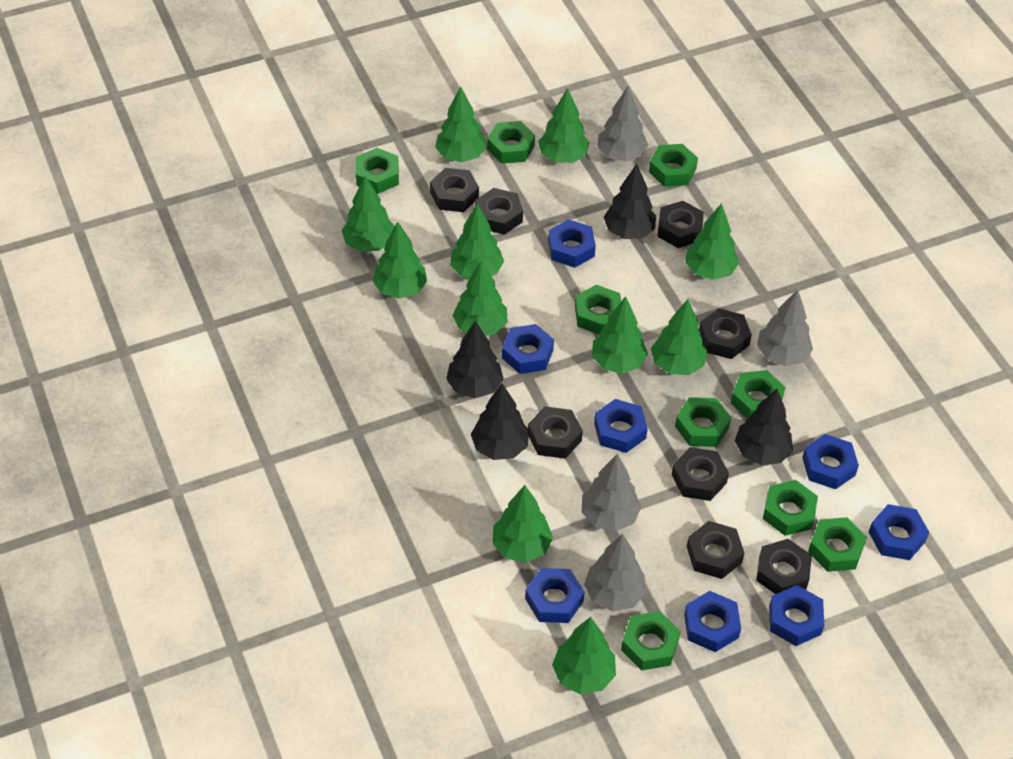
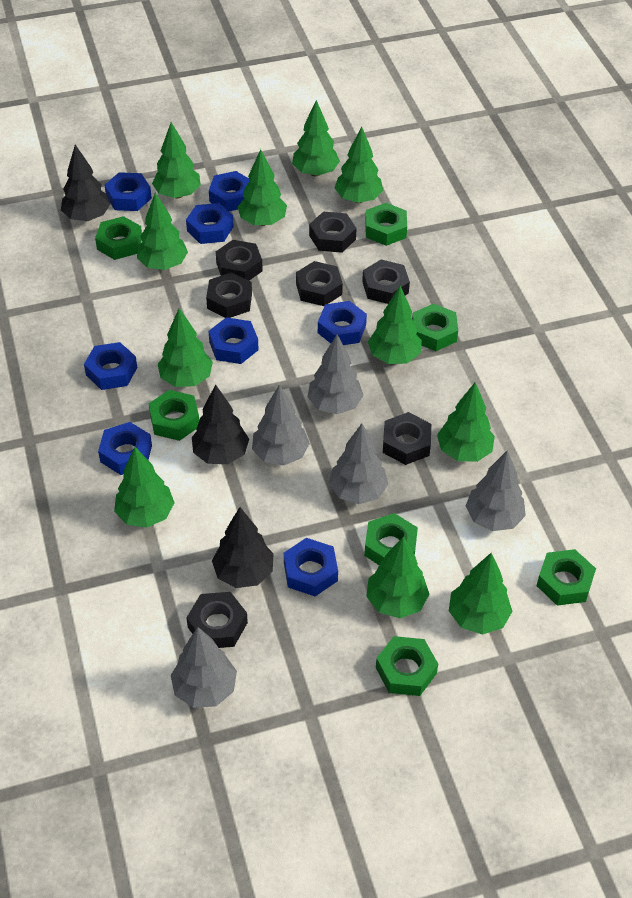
black nut: [430,168,479,212] [475,188,523,235] [528,406,583,459] [657,201,704,248] [672,447,729,501] [687,521,744,579] [699,308,752,359] [756,539,812,594] = 8 -> [186,592,248,648] [206,272,252,318] [216,240,263,281] [296,261,343,306] [309,211,357,253] [362,259,410,304] [383,412,431,465] = 7
black tree: [446,321,503,398] [471,383,529,460] [604,164,656,239] [735,389,793,465] = 4 -> [61,145,110,221] [192,384,249,464] [212,507,274,588] = 3
green nut: [356,148,399,194] [487,121,535,164] [575,285,621,334] [621,611,681,670] [649,144,698,187] [675,397,731,447] [731,370,785,419] [763,480,818,536] [808,517,867,572] = 9 -> [95,216,142,260] [149,390,199,441] [364,513,418,565] [365,203,407,246] [376,636,438,696] [412,304,458,351] [536,549,596,606] = 7
grey tree: [582,454,641,531] [584,534,646,611] [597,86,648,161] [757,289,813,366] = 4 -> [171,627,237,708] [252,385,310,466] [308,335,364,414] [329,424,388,504] [466,451,526,531] = 5

